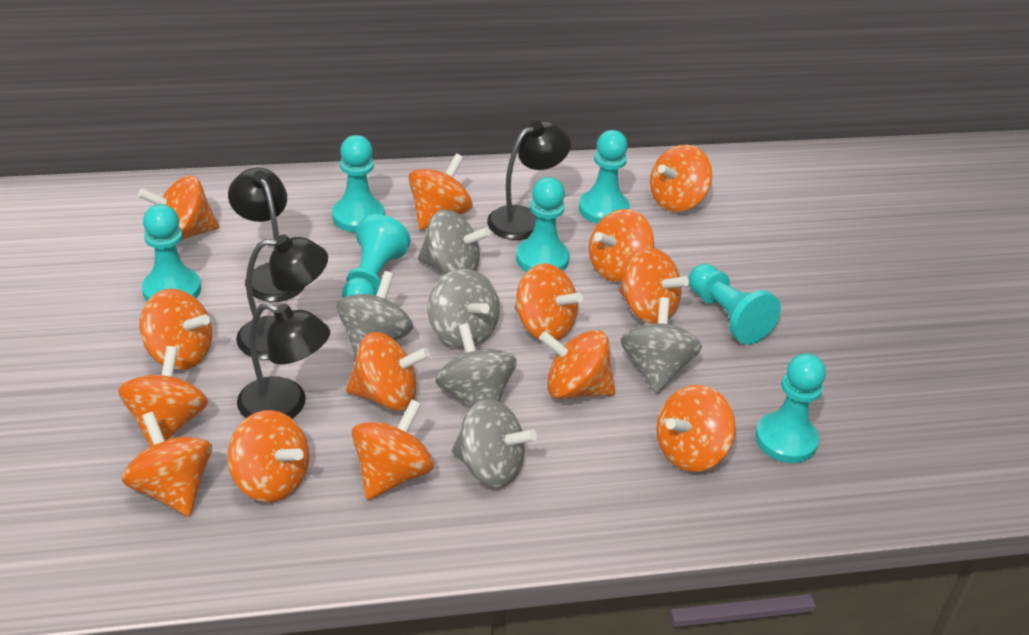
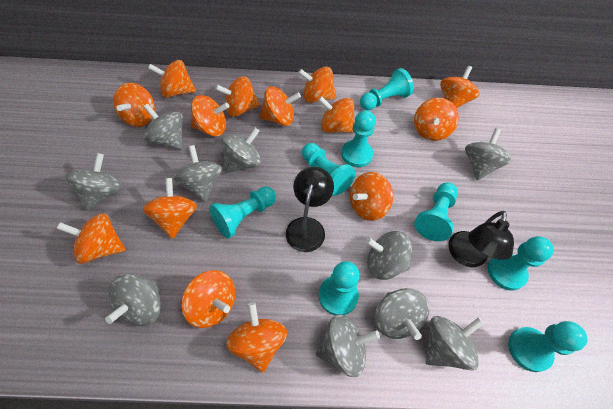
black lamp: [228,168,304,302] [236,234,328,360] [237,303,330,418] [487,120,571,240] = 4 -> [286,167,334,252] [448,211,514,267] = 2
grey spinning top: [336,271,413,357] [418,209,491,275] [428,269,500,348] [435,323,517,408] [452,399,537,488] [620,297,702,394] = 6 -> [66,153,121,211] [105,273,161,326] [144,104,183,150] [174,145,222,202] [222,128,261,173] [316,314,380,377] [365,231,412,280] [375,288,429,340] [425,316,484,370] [465,128,512,180] = 10
turquoise pawn: [142,204,201,301] [332,135,384,233] [342,214,410,298] [516,177,569,272] [579,130,630,224] [689,264,781,345] [755,353,826,463] = 7 -> [209,187,276,239] [302,143,356,196] [319,261,360,315] [341,110,376,167] [360,68,414,110] [414,182,458,241] [488,236,554,291] [508,321,587,372] = 8

